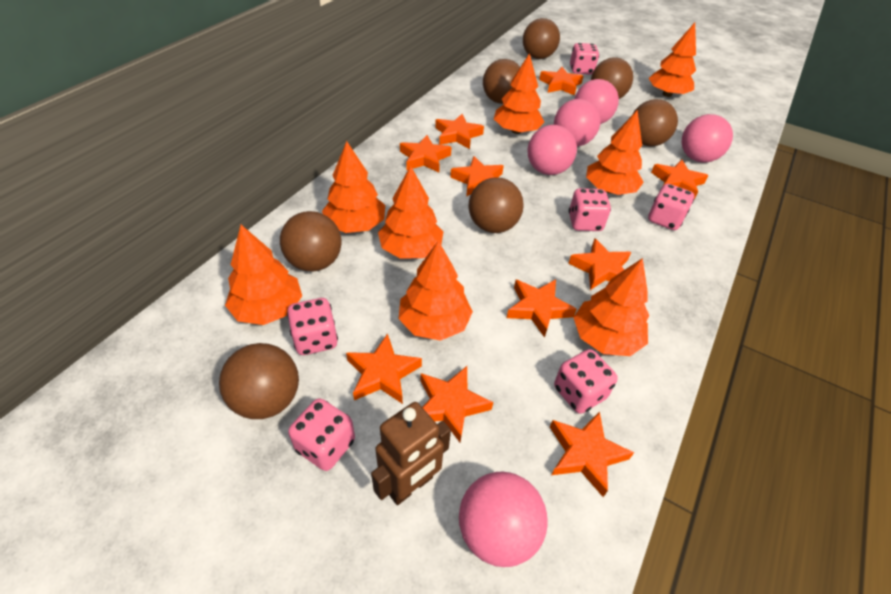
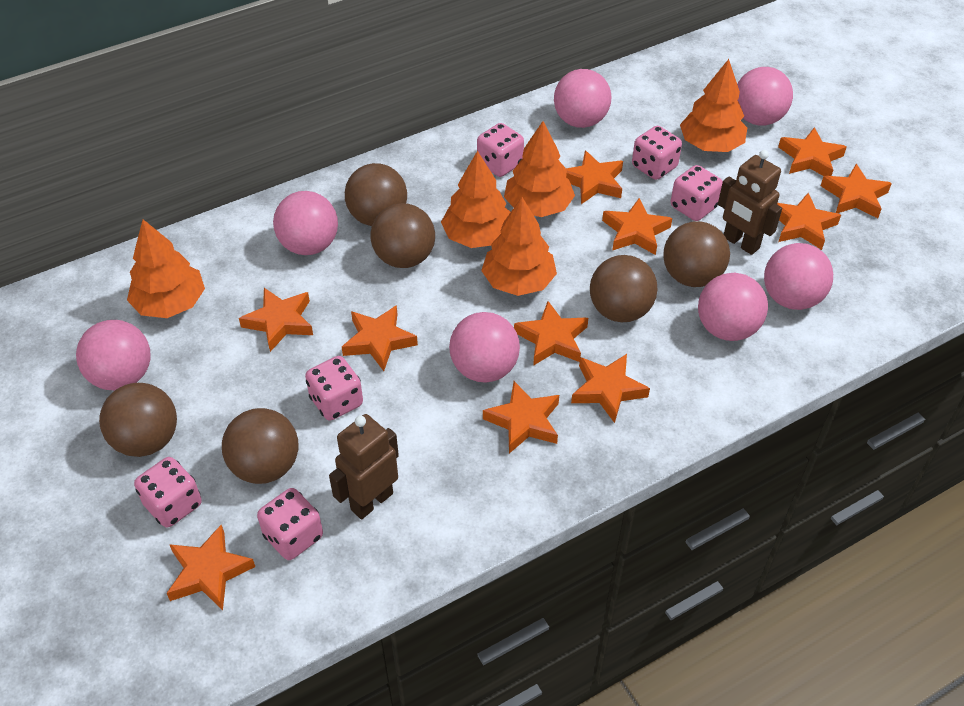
brown ball: [219,343,299,419] [280,211,341,271] [468,177,524,233] [483,59,520,104] [523,18,560,59] [591,57,633,99] [632,99,678,147] = 7 -> [99,383,177,457] [222,408,298,484] [345,163,407,226] [371,203,435,268] [590,255,658,322] [663,222,730,287] = 6
brown robot: [371,402,451,505] = 1 -> [329,414,399,519] [718,150,782,255] = 2
orange star: [346,334,422,404] [400,135,452,172] [421,366,493,442] [435,114,484,149] [450,156,504,197] [507,279,577,338] [539,67,583,95] [550,411,634,497] [568,238,631,290] [651,159,709,199] = 10 -> [167,525,255,610] [239,288,313,352] [342,305,418,371] [483,381,559,453] [514,301,588,366] [566,150,623,204] [571,354,650,423] [602,198,672,255] [777,193,841,250] [778,127,846,176] [821,164,892,218] = 11
orange tree: [225,225,302,325] [322,141,385,233] [378,166,443,259] [398,241,473,341] [494,53,544,134] [573,258,649,356] [586,110,644,195] [649,23,696,97] = 8 -> [127,219,205,318] [441,151,510,248] [481,197,557,296] [504,121,575,217] [680,59,747,152] = 5
pink ball: [459,472,547,567] [527,125,577,175] [554,99,601,146] [575,79,619,124] [682,114,733,163] = 5 -> [76,320,150,390] [273,191,338,255] [449,312,520,383] [554,69,612,128] [698,273,768,341] [737,67,793,126] [764,243,833,310] = 7

